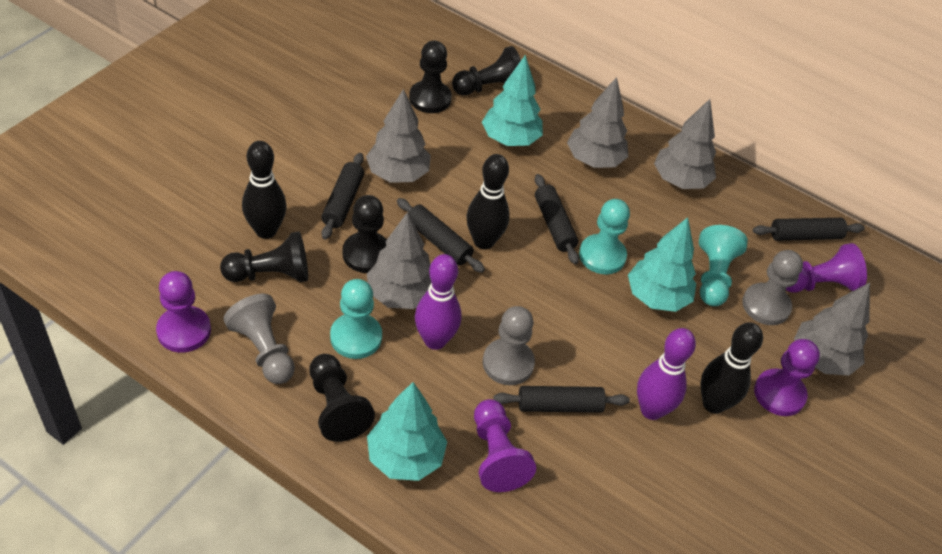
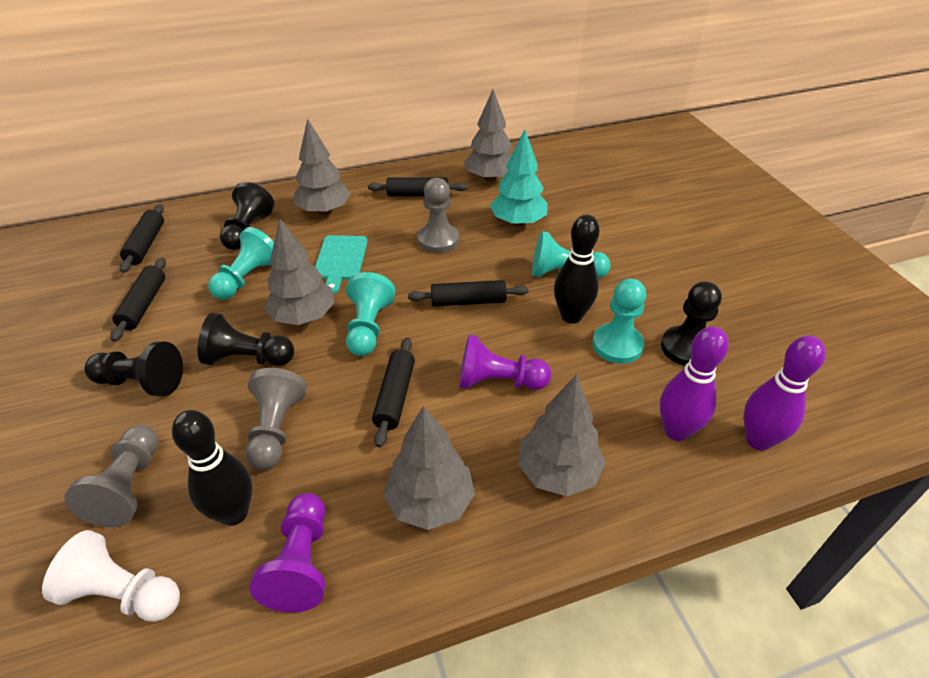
black bowling pin: [242,141,287,239] [466,154,510,249] [700,322,763,414] = 3 -> [172,410,252,526] [554,214,600,324] = 2
black pawn: [220,232,308,282] [309,354,375,442] [342,195,387,273] [409,41,452,113] [452,46,521,95] = 5 -> [84,342,183,396] [197,313,294,366] [220,182,274,250] [661,281,722,366] = 4
purple pawn: [156,271,211,353] [474,399,536,492] [754,339,820,416] [786,243,867,293] = 4 -> [250,493,326,613] [459,334,551,390] = 2
turquoise cutting board: none = 0 -> [315,235,368,294] = 1
turquoise pawn: [330,279,382,359] [579,199,630,274] [699,225,748,306] = 3 -> [208,227,274,300] [346,272,395,356] [532,231,611,278] [592,278,646,364] = 4
turquoise tree: [367,382,447,481] [482,55,543,146] [628,217,696,312] = 3 -> [490,130,548,227] = 1
white pawn: none = 0 -> [42,530,180,622] = 1

